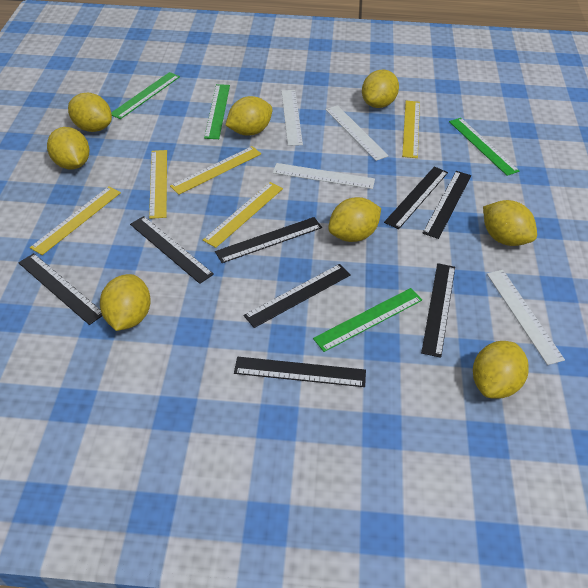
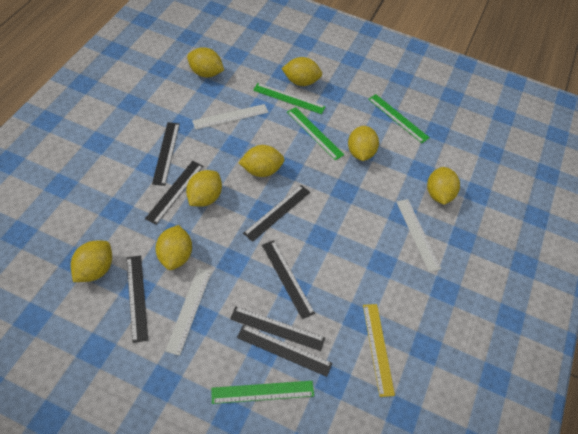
black ruler: [18,253,102,325] [130,216,214,284] [215,217,322,263] [234,357,366,387] [244,264,351,328] [384,166,448,229] [421,263,455,358] [423,171,471,239] = 8 -> [126,256,148,343] [145,161,203,225] [152,122,180,186] [230,307,325,351] [237,325,332,377] [243,185,310,242] [262,240,315,319] = 7
white ruler: [273,163,375,189] [282,90,303,146] [326,105,388,161] [487,270,565,365] = 4 -> [165,268,212,356] [192,104,269,129] [396,199,441,272] = 3
yellow ruler: [30,186,121,255] [149,150,167,219] [170,146,261,195] [203,182,283,248] [402,101,420,158] = 5 -> [363,304,395,397] = 1

